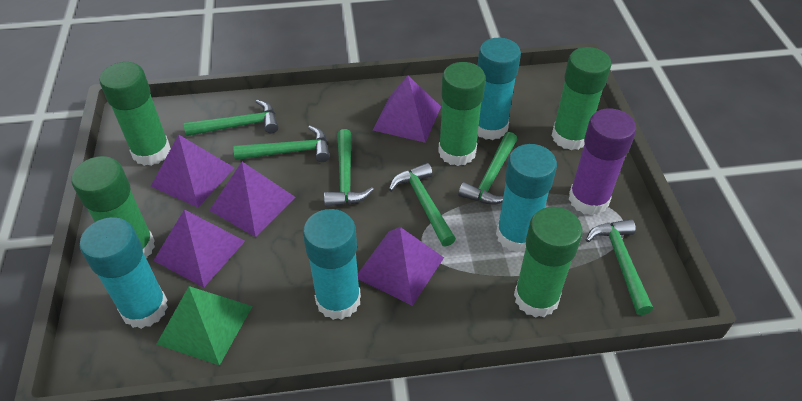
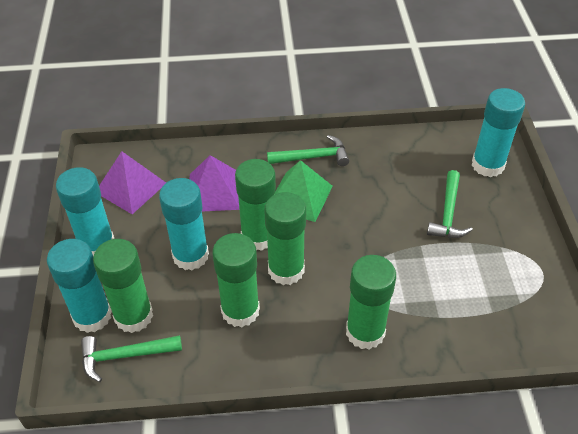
green hammer: [184,100,278,136] [234,125,330,162] [324,129,374,207] [389,163,456,247] [458,132,517,205] [586,219,653,315] = 6 -> [81,335,182,382] [267,135,349,166] [427,170,473,238] = 3
purple glue stick: [569,108,636,215] = 1 -> none = 0
purple pyramid: [151,134,234,207] [153,210,245,288] [209,162,295,237] [358,227,444,306] [373,75,441,143] = 5 -> [99,151,166,214] [190,155,239,211] = 2

